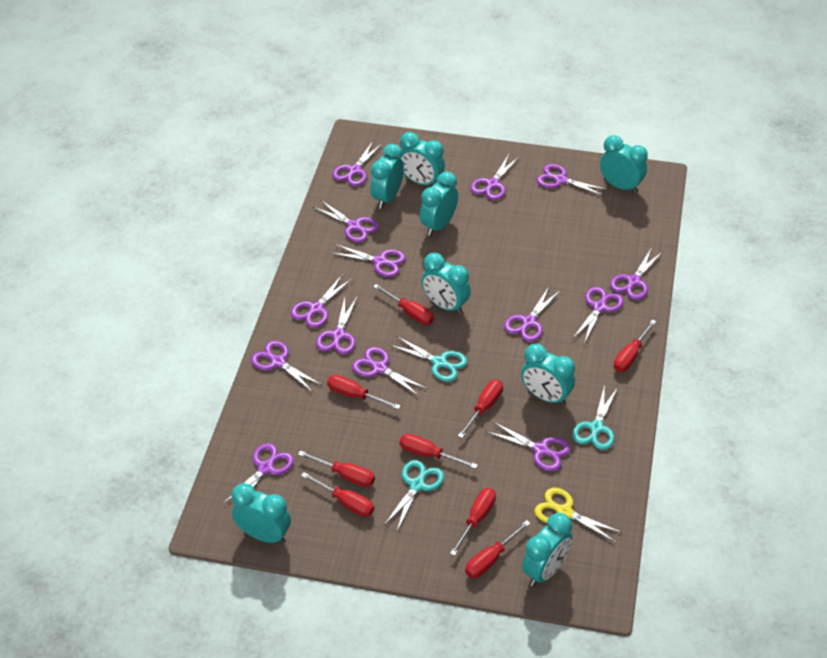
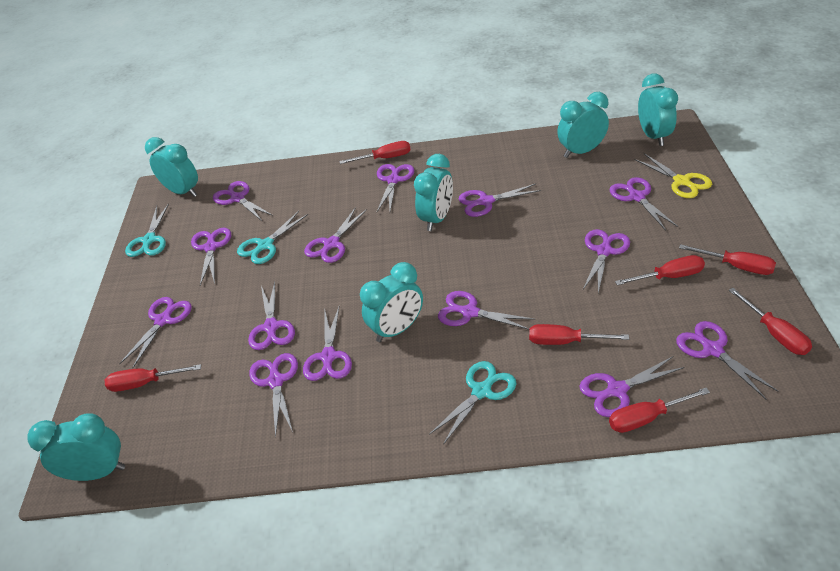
red screwdriver: [298,451,375,487] [301,472,374,517] [327,375,401,409] [373,284,434,325] [400,434,478,469] [450,488,496,556] [458,380,503,438] [465,520,531,578] [614,320,656,372] = 9 -> [105,364,201,392] [339,141,411,164] [529,324,629,345] [609,388,710,433] [615,255,705,285] [679,244,776,275] [729,288,812,355] = 7
turquoise clock: [231,483,291,544] [370,144,404,209] [399,132,445,185] [420,172,458,236] [422,253,471,315] [521,343,575,406] [522,513,572,587] [600,135,648,193] = 8 -> [28,413,125,481] [145,137,198,197] [360,262,423,342] [414,154,453,231] [557,92,609,158] [638,74,678,146] = 6

